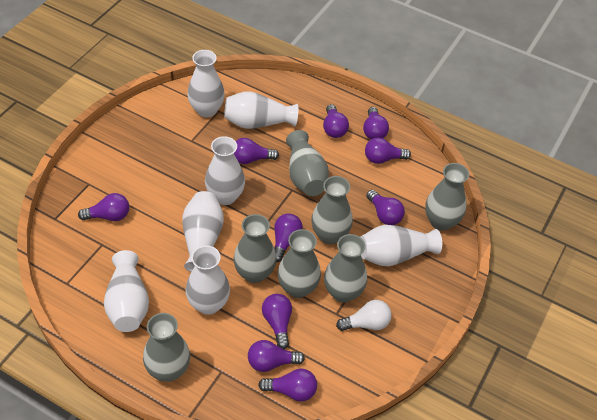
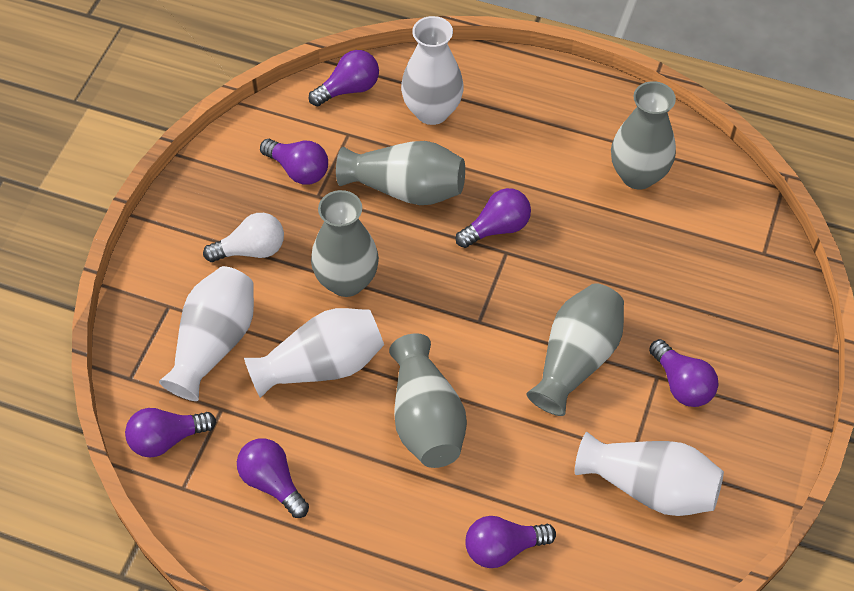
grey vase: [143,313,190,382] [233,214,276,283] [278,229,321,298] [286,130,329,196] [311,176,353,244] [324,234,367,303] [425,163,469,231] = 7 -> [311,190,379,297] [336,141,465,205] [389,333,467,468] [526,283,624,416] [611,81,676,189] = 5
purple light bulb: [78,193,129,221] [234,138,279,164] [248,340,305,372] [258,369,317,402] [262,294,292,349] [274,213,303,262] [323,104,349,138] [363,107,389,139] [365,138,411,164] [366,190,405,225] = 10 -> [125,408,216,458] [237,438,309,518] [260,139,328,185] [309,50,379,106] [456,188,531,248] [465,516,556,568] [649,339,718,407] = 7
white vase: [104,250,149,332] [182,191,224,272] [186,245,230,315] [187,50,225,117] [205,136,245,205] [224,91,298,129] [361,225,442,266] = 7 -> [159,266,254,401] [244,308,384,398] [401,16,464,125] [575,432,724,516] = 4

